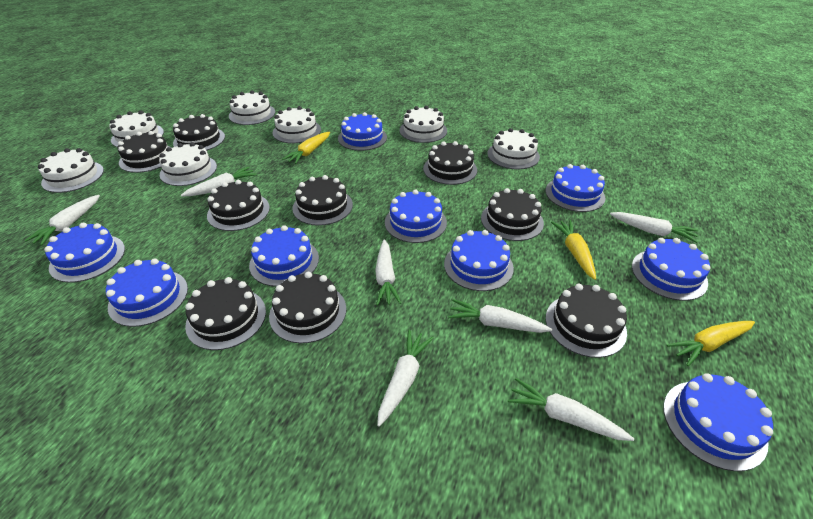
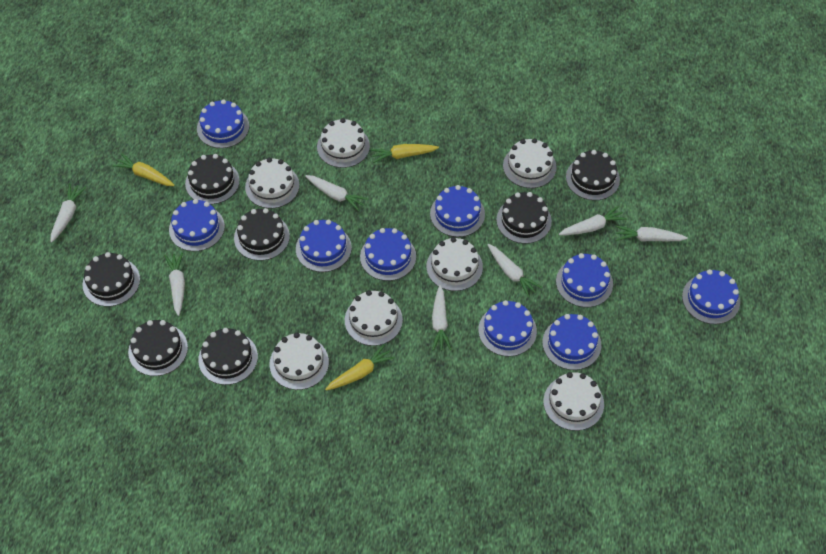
black cake: [117,131,172,173] [173,114,225,150] [185,277,266,350] [207,180,270,231] [269,272,346,343] [292,175,353,225] [423,141,477,185] [481,188,544,241] [545,284,627,358] = 9 -> [82,252,140,307] [128,320,188,376] [185,154,240,204] [198,328,258,385] [234,208,290,261] [496,192,552,244] [566,150,620,200] = 7

